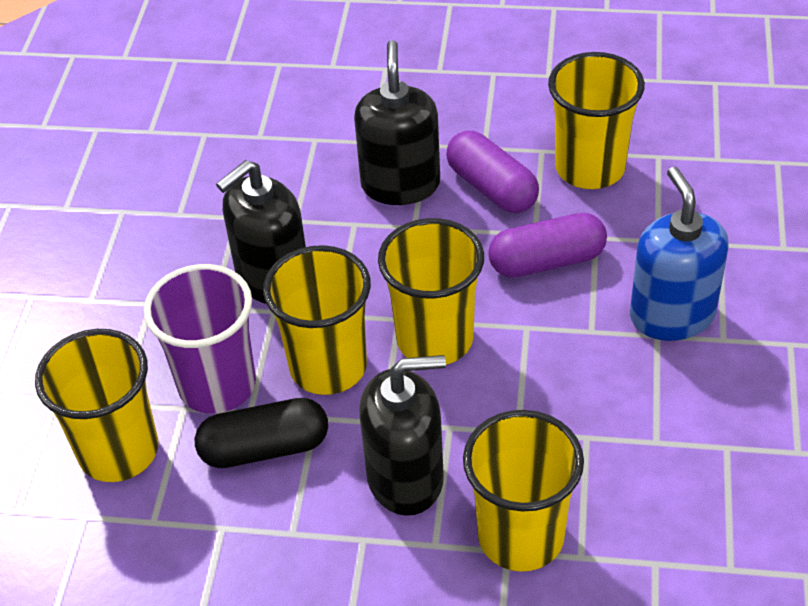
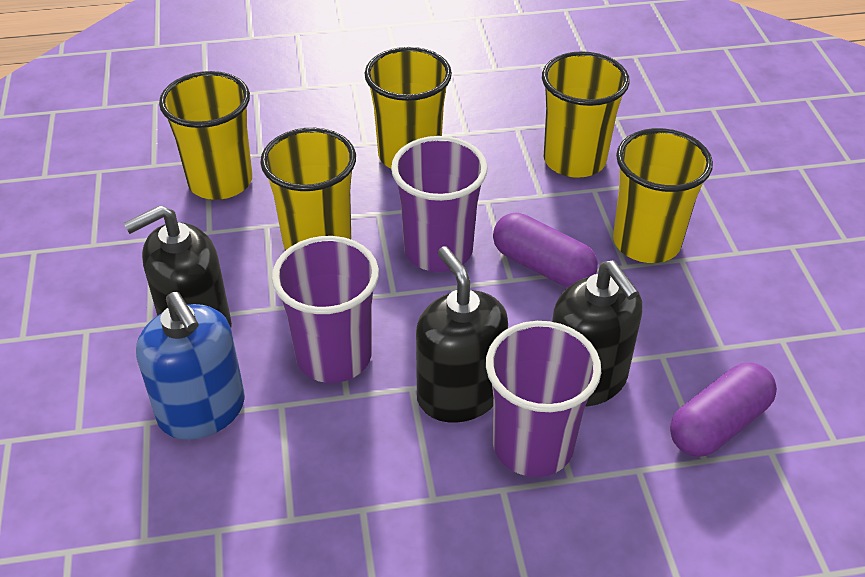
black capsule: [195,398,328,468] = 1 -> none = 0
purple cup: [144,264,256,414] = 1 -> [272,236,379,383] [391,136,487,272] [486,321,601,477] = 3

